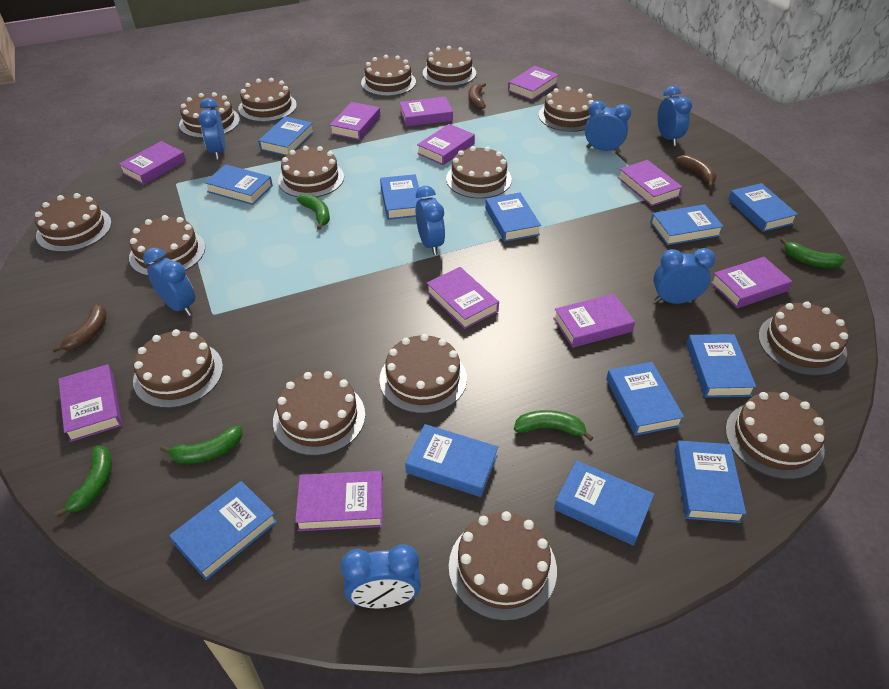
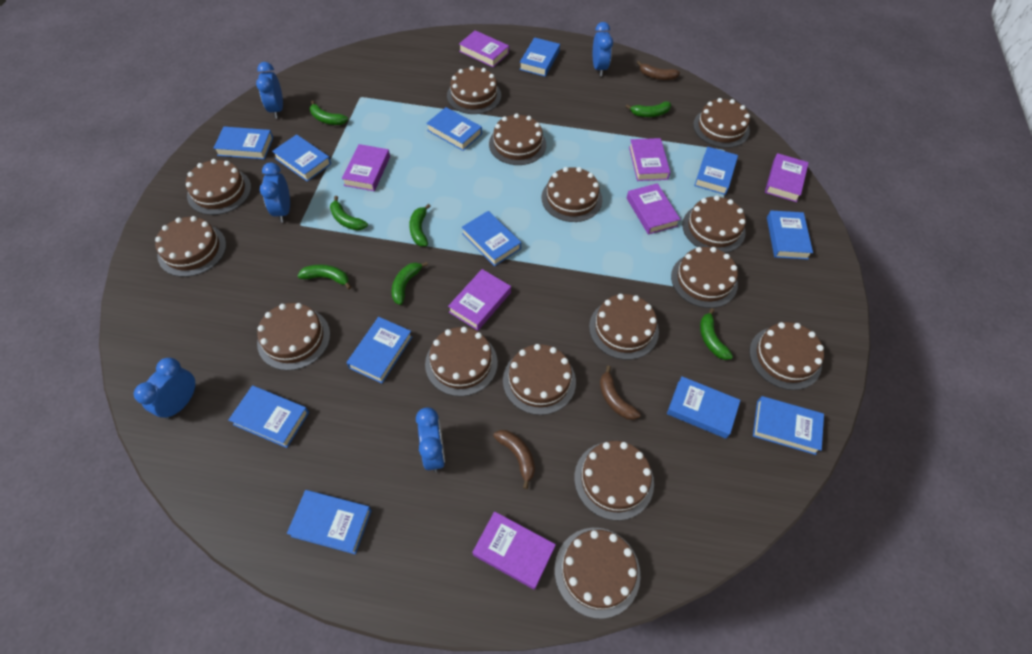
blue clock: [143,247,195,316] [199,98,225,160] [341,544,421,609] [416,186,445,255] [585,101,631,153] [653,248,715,304] [657,86,692,146] = 7 -> [134,358,196,420] [256,62,283,119] [260,163,290,223] [416,407,445,472] [593,22,613,76] = 5
green banana: [55,446,112,517] [160,425,242,464] [297,194,330,230] [514,410,594,441] [780,238,845,268] = 5 -> [297,264,351,289] [310,101,348,125] [330,196,368,231] [392,262,428,305] [409,204,431,246] [626,101,671,117] [700,308,733,360] = 7
purple book: [58,364,122,442] [119,141,186,185] [295,471,383,531] [330,102,380,140] [399,97,453,127] [417,124,475,165] [427,267,499,329] [508,66,559,100] [553,294,635,348] [618,160,683,206] [710,257,792,308] = 11 -> [342,144,390,191] [448,269,511,331] [459,30,509,67] [472,511,556,590] [627,183,681,235] [629,138,670,181] [765,153,809,202] = 7

